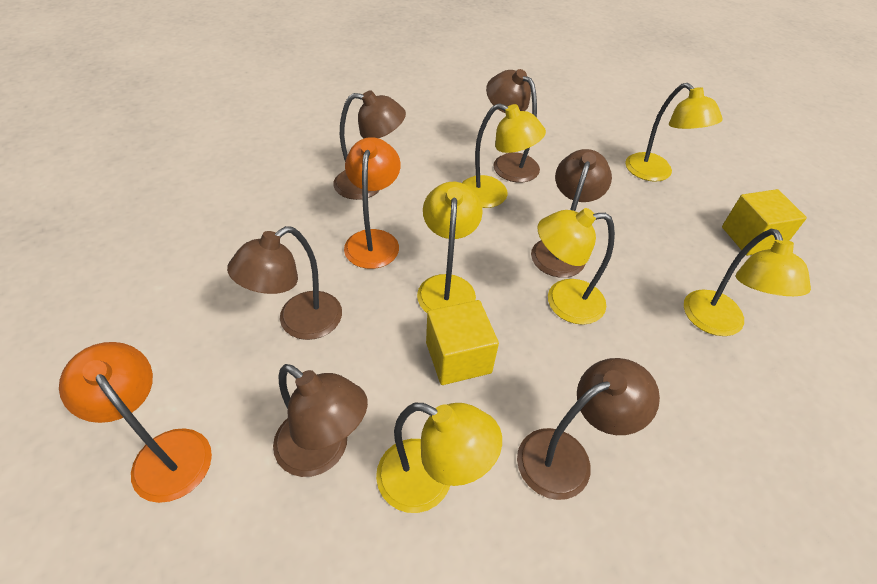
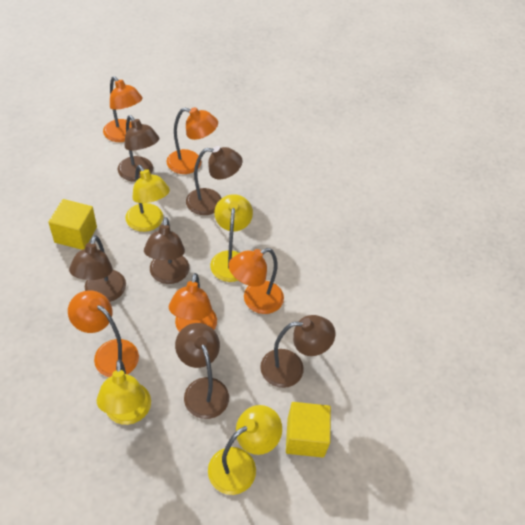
orange lamp: [59,342,212,503] [344,137,400,269] = 2 -> [68,290,139,377] [103,76,143,142] [167,107,218,174] [169,273,217,332] [229,248,284,314] = 5
yellow lamp: [376,403,502,513] [417,182,483,313] [462,103,546,208] [537,208,615,325] [625,83,723,182] [684,229,811,336] = 6 -> [97,359,151,425] [125,165,170,232] [208,405,282,495] [210,194,253,282] = 4

